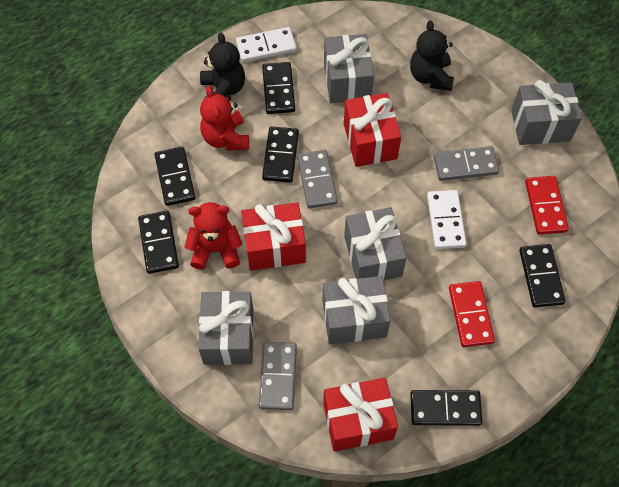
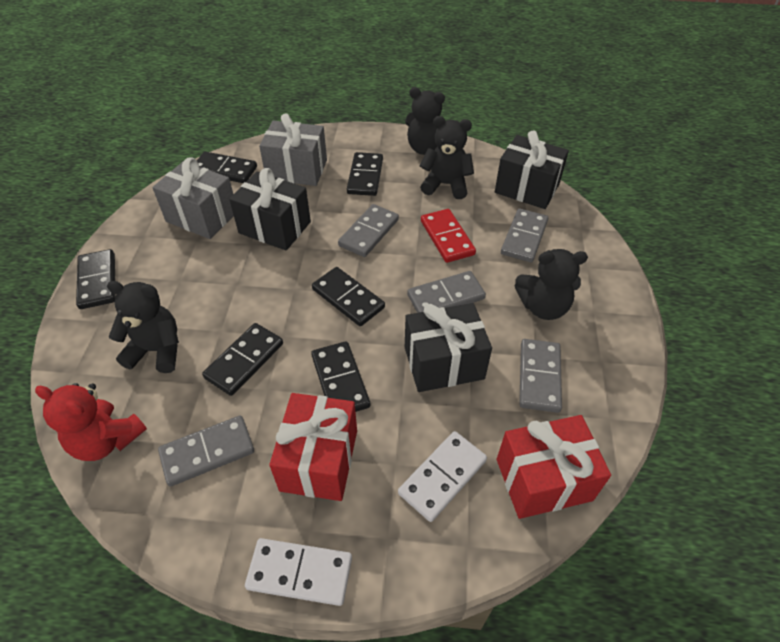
black gift: none = 0 -> [229,168,311,251] [405,303,492,392] [495,131,569,209] = 3
black teddy bear: [200,33,245,100] [410,21,454,91] = 2 -> [107,281,179,373] [405,87,445,155] [420,116,474,199] [514,249,588,320] = 4
grey domino: [259,342,297,410] [297,150,338,208] [434,146,499,181] = 3 -> [158,416,254,487] [338,204,399,257] [407,271,486,313] [501,209,548,262] [519,339,562,413] = 5
grey gift: [198,291,254,365] [322,276,391,344] [324,34,374,103] [344,207,407,281] [511,80,582,145] = 5 -> [152,157,234,239] [259,113,327,186] = 2
red domino: [449,281,495,347] [525,176,569,235] = 2 -> [421,209,476,263] = 1
red gift: [241,202,306,271] [323,378,398,451] [344,93,401,167] = 3 -> [269,393,357,501] [497,415,611,519] = 2
red teddy bear: [185,202,242,270] [200,86,249,151] = 2 -> [35,383,147,461] = 1

